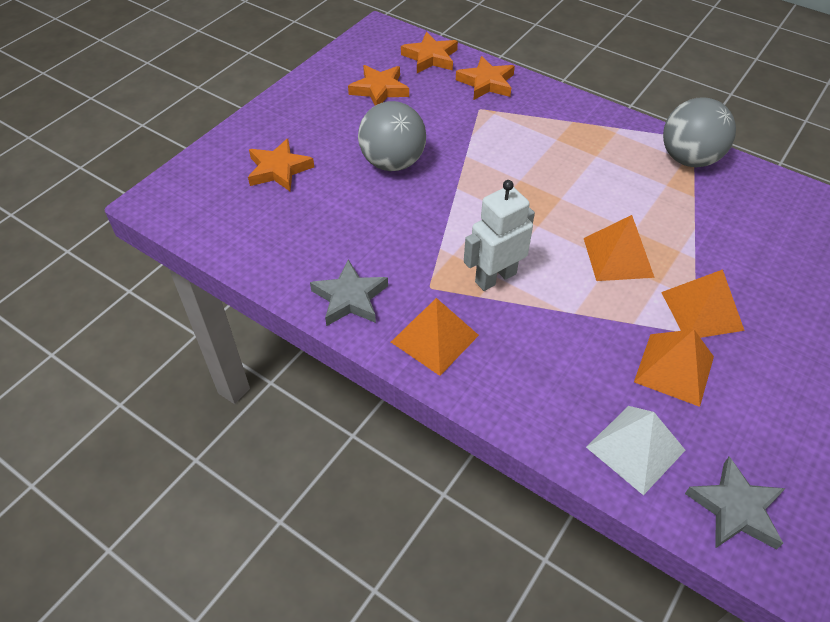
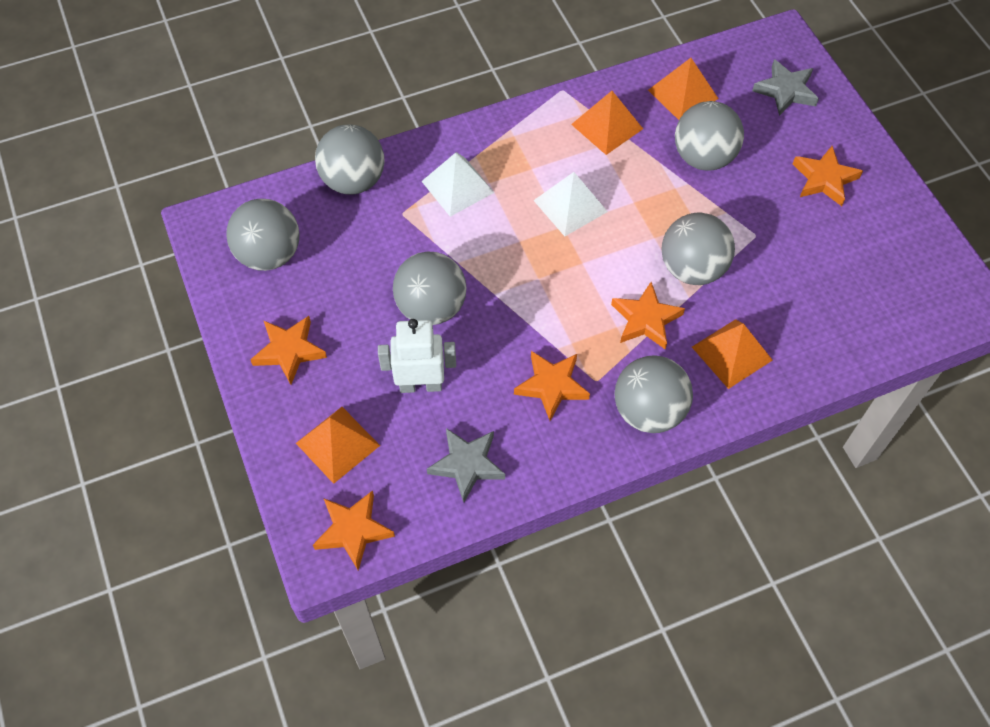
grey ball: [358,101,426,171] [663,98,736,167] = 2 -> [226,199,300,271] [315,125,385,195] [393,252,467,325] [614,355,693,433] [661,212,735,285] [675,101,744,170] = 6
orange star: [248,139,314,191] [348,65,409,106] [401,32,458,73] [456,56,515,100] = 4 -> [250,316,327,385] [313,490,395,570] [514,351,590,421] [611,282,685,350] [793,146,863,206] = 5
white pyramid: [586,406,686,495] = 1 -> [422,152,494,217] [533,172,608,236] = 2

